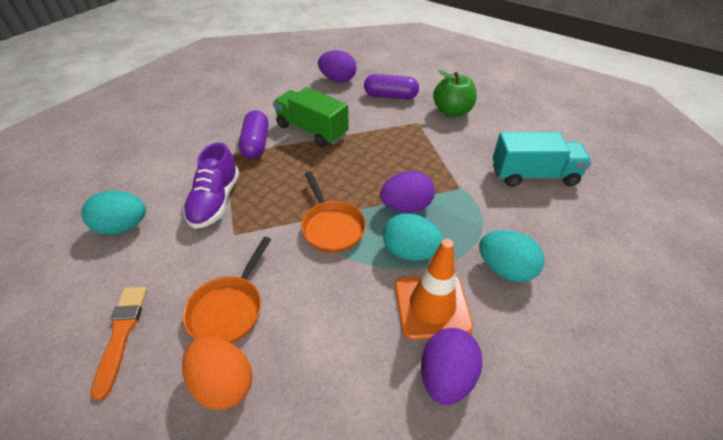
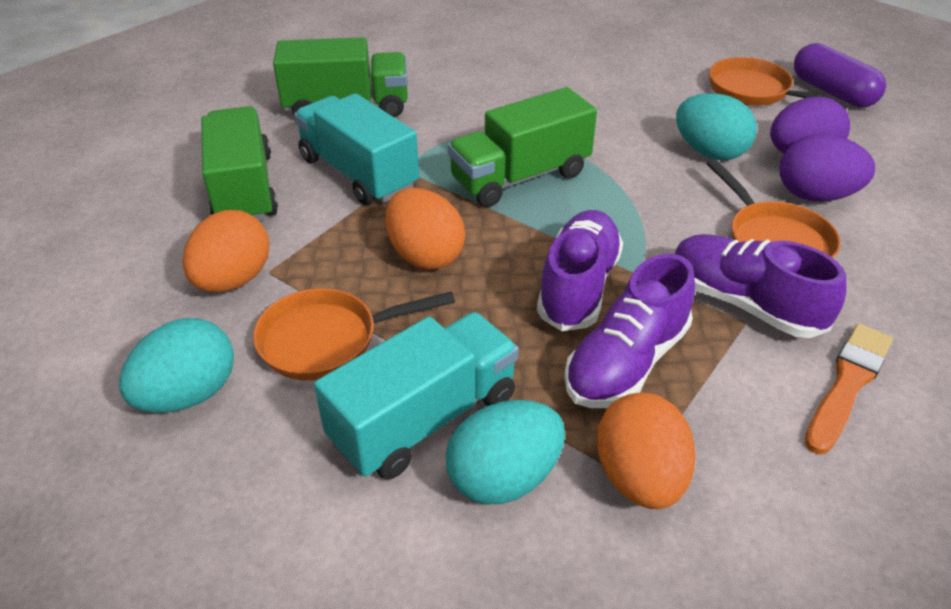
green apple: [433,70,477,117] = 1 -> none = 0
green truck: [273,87,349,147] = 1 -> [201,106,278,221] [273,37,408,117] [448,87,597,207] = 3
orange egg: [182,337,253,410] = 1 -> [183,210,270,292] [385,188,465,270] [596,393,696,509] = 3
orange pan: [183,237,271,343] [301,172,366,253] = 2 -> [253,288,455,380] [707,159,841,258] [709,57,849,110] = 3
orange traffic cone: [395,239,473,340] = 1 -> none = 0
purple capsule: [239,110,268,159] [364,74,419,100] = 2 -> [794,43,886,108] = 1
purple egg: [318,50,357,82] [380,171,435,213] [421,328,482,405] = 3 -> [770,96,850,154] [780,134,875,202] = 2
purple shoe: [183,142,239,229] = 1 -> [537,210,623,331] [564,254,695,408] [674,234,847,338] = 3
turquoise truck: [493,132,592,187] = 1 -> [294,93,419,205] [314,312,519,480] = 2

